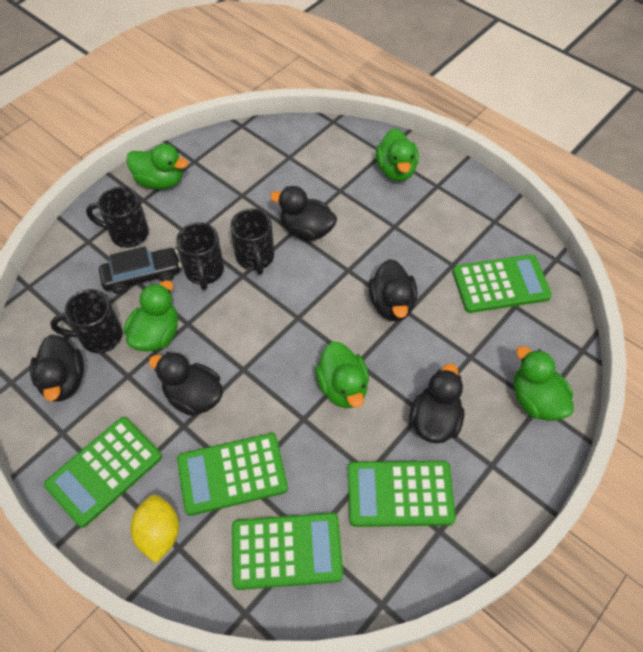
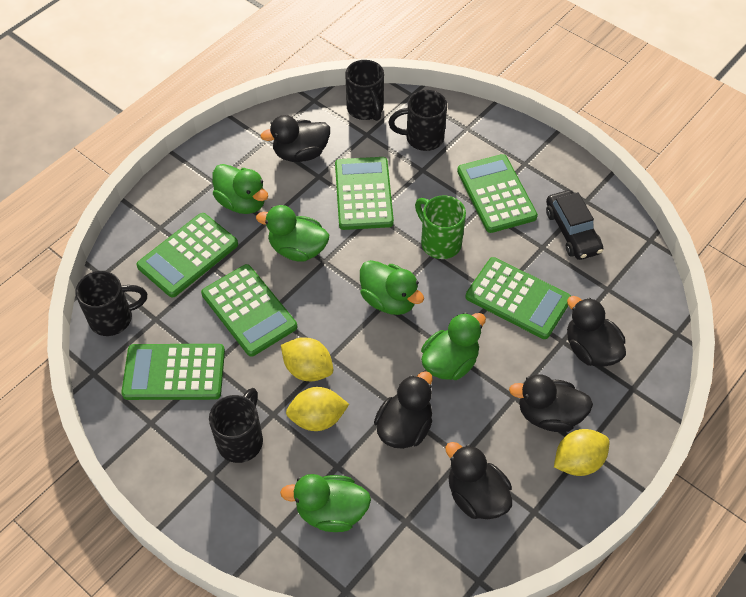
green calculator: [44,417,162,528] [177,433,288,516] [232,513,343,590] [348,461,456,527] [452,254,552,313] = 5 -> [121,344,225,400] [137,213,238,298] [201,264,297,357] [335,157,394,230] [457,154,538,233] [465,257,571,339] = 6
green mug: none = 0 -> [415,195,466,259] = 1
yellow lemon: [130,495,179,563] = 1 -> [281,337,333,381] [286,387,349,431] [554,429,610,476] = 3

